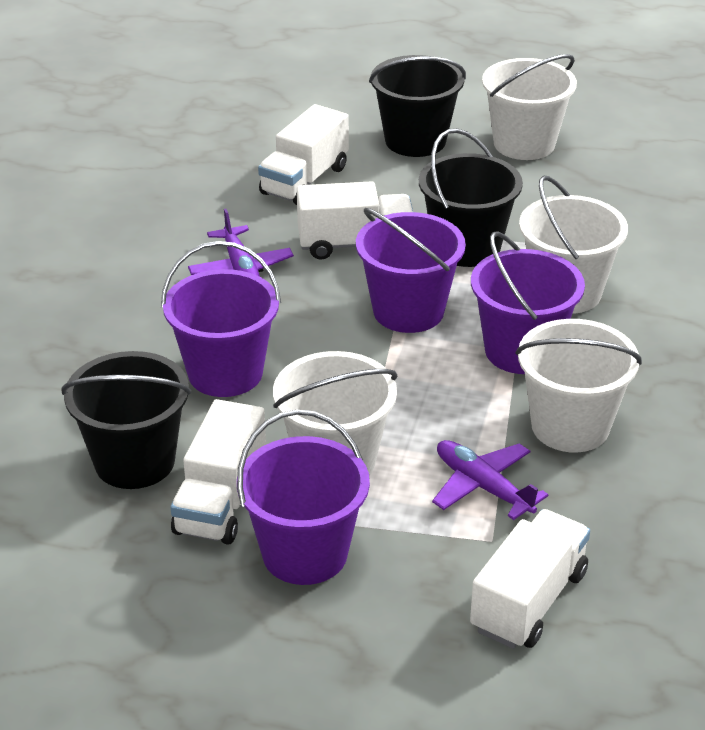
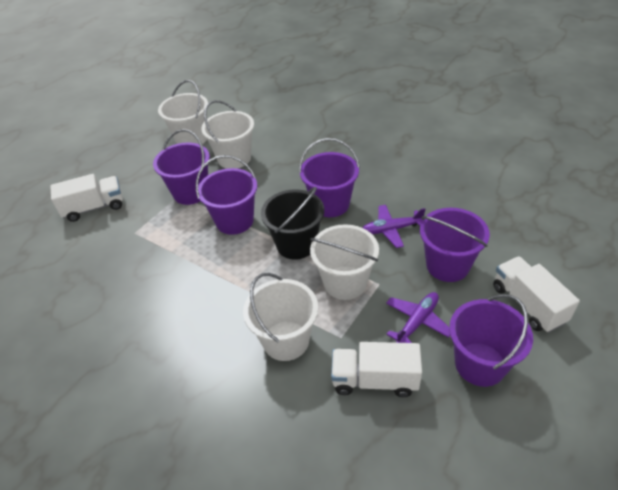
black bucket: [61,351,191,489] [369,55,466,157] [419,129,523,267] = 3 -> [261,187,324,259] = 1
purple bucket: [161,241,281,397] [237,410,370,585] [356,208,466,333] [471,231,585,374] = 4 -> [153,129,210,205] [196,155,257,235] [299,138,360,217] [420,208,490,282] [449,294,533,387] = 5
white truck: [170,399,266,545] [258,104,349,205] [297,181,413,260] [470,509,590,649] = 4 -> [50,174,123,222] [331,342,422,397] [493,256,580,333] = 3

